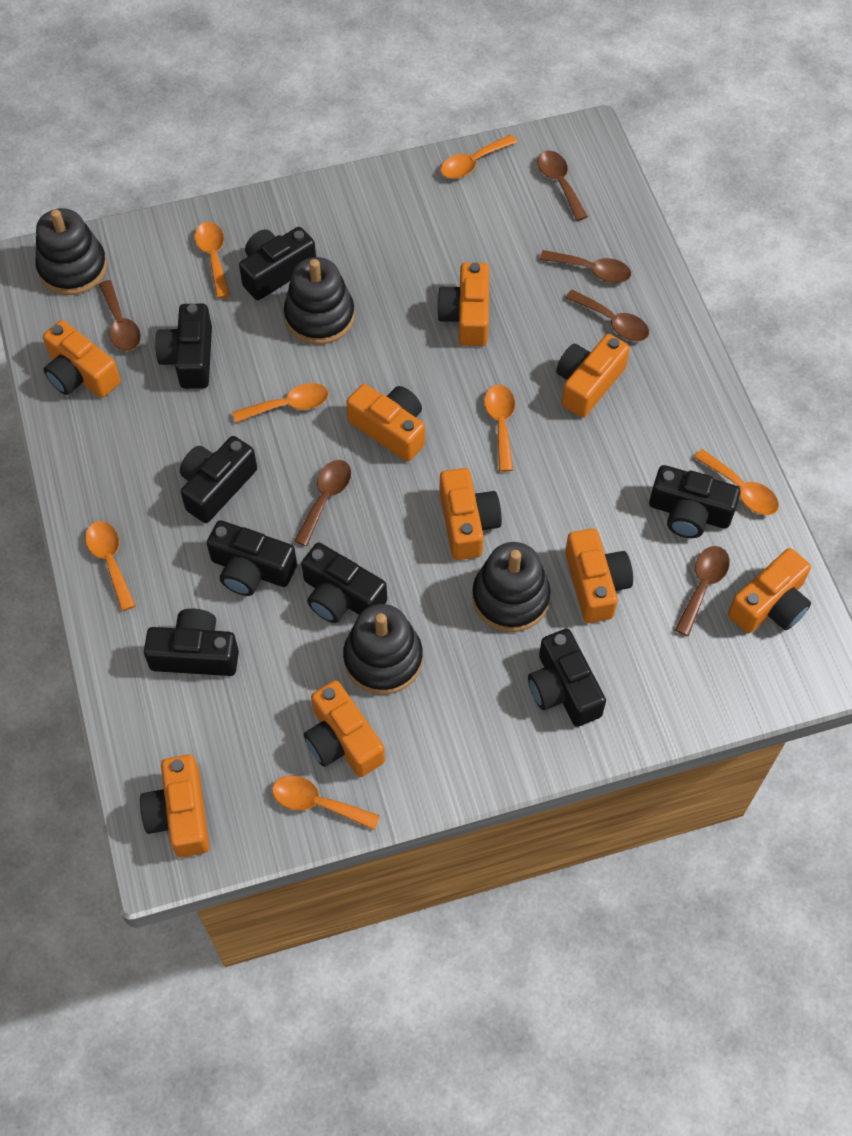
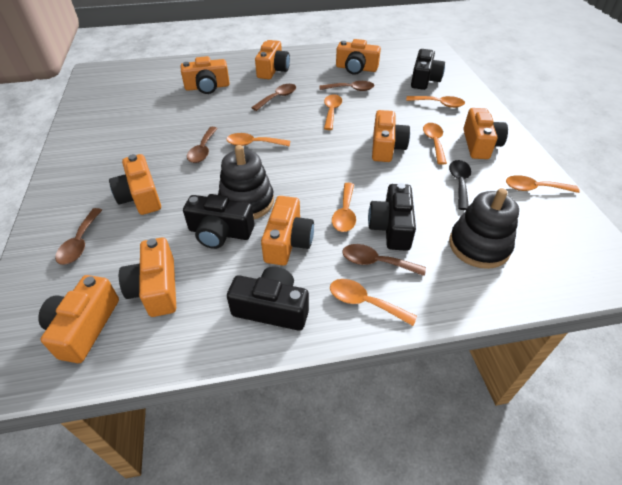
black camera: [144,609,239,676] [155,304,212,389] [180,436,257,523] [207,520,297,596] [239,227,316,300] [301,543,387,623] [528,629,606,727] [649,465,741,538] = 8 -> [183,194,254,249] [227,266,309,331] [368,183,416,251] [411,49,445,90] = 4
black spoon: none = 0 -> [449,160,471,210] = 1
black stacking toy: [35,208,107,295] [284,257,355,345] [343,604,423,695] [472,542,551,632] = 4 -> [218,145,274,219] [449,188,519,269] = 2
brown spoon: [99,280,141,351] [294,460,351,546] [537,150,588,221] [540,250,631,283] [565,290,649,341] [675,546,730,636] = 6 -> [55,208,102,265] [187,127,218,163] [251,84,296,111] [320,81,374,91] [342,244,426,276] = 5

